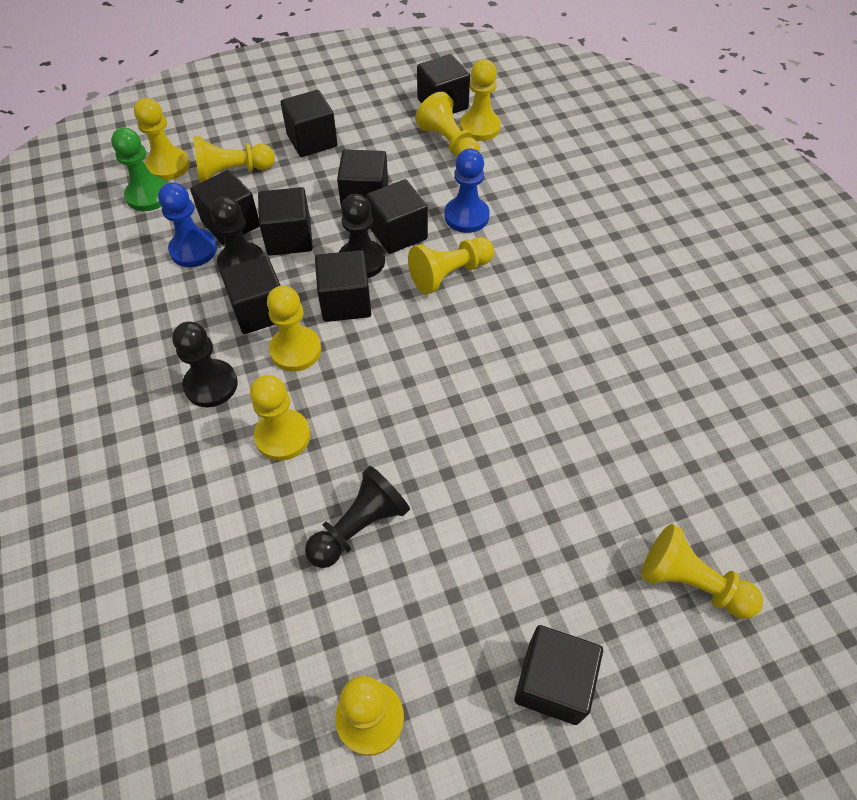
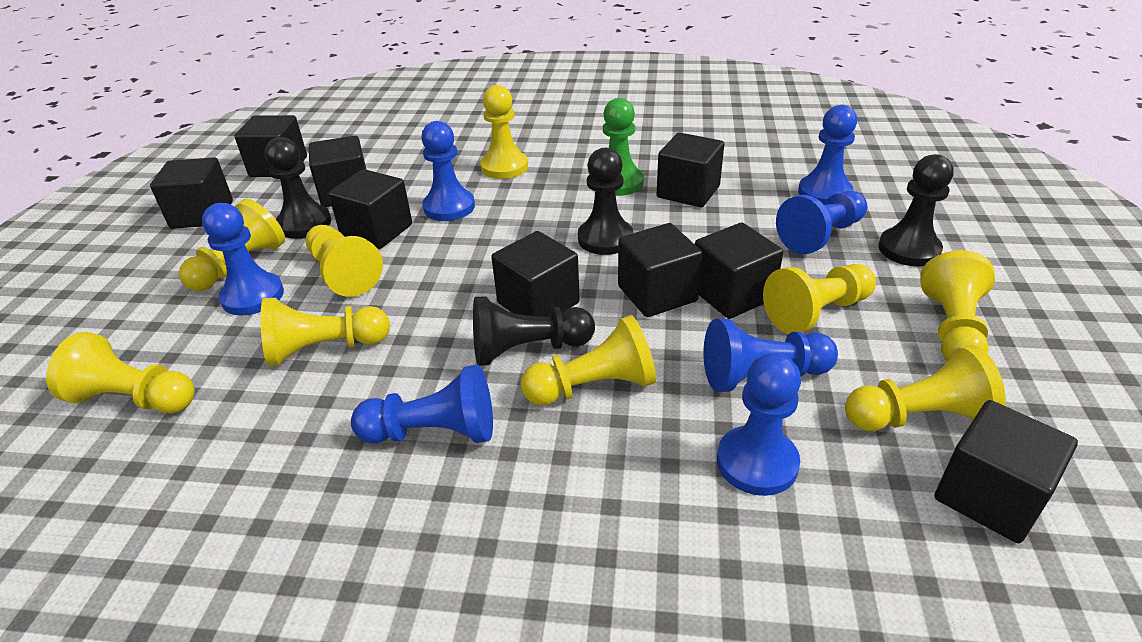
blue pawn: [158,182,217,267] [444,149,489,233] = 2 -> [202,203,284,316] [351,365,493,443] [421,121,475,221] [704,319,838,392] [717,353,801,496] [776,191,867,254] [798,105,857,205] = 7

